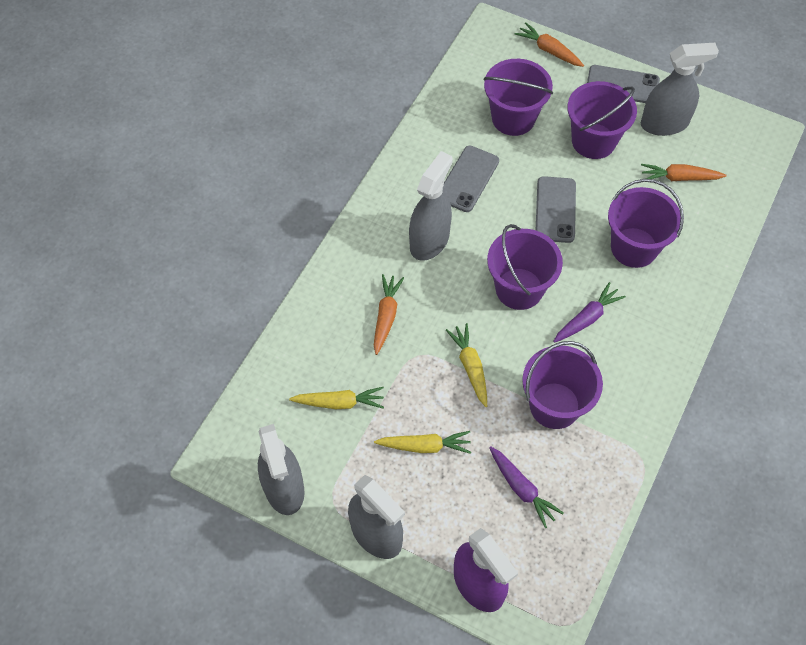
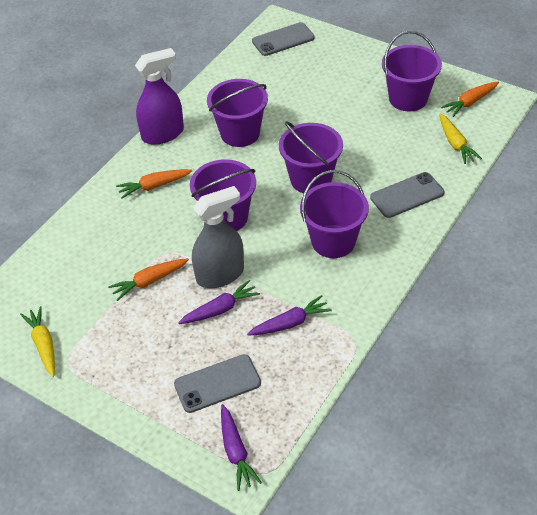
grey spray bottle: [258,424,305,515] [348,475,405,559] [409,151,453,261] [641,43,719,136] = 4 -> [192,186,244,288] = 1
purple carrot: [489,446,564,528] [553,282,626,343] = 2 -> [178,280,260,324] [221,404,262,491] [247,295,332,336] = 3
yellow carrot: [289,387,384,409] [374,431,471,454] [446,323,487,407] = 3 -> [20,306,55,377] [439,113,482,164] = 2

